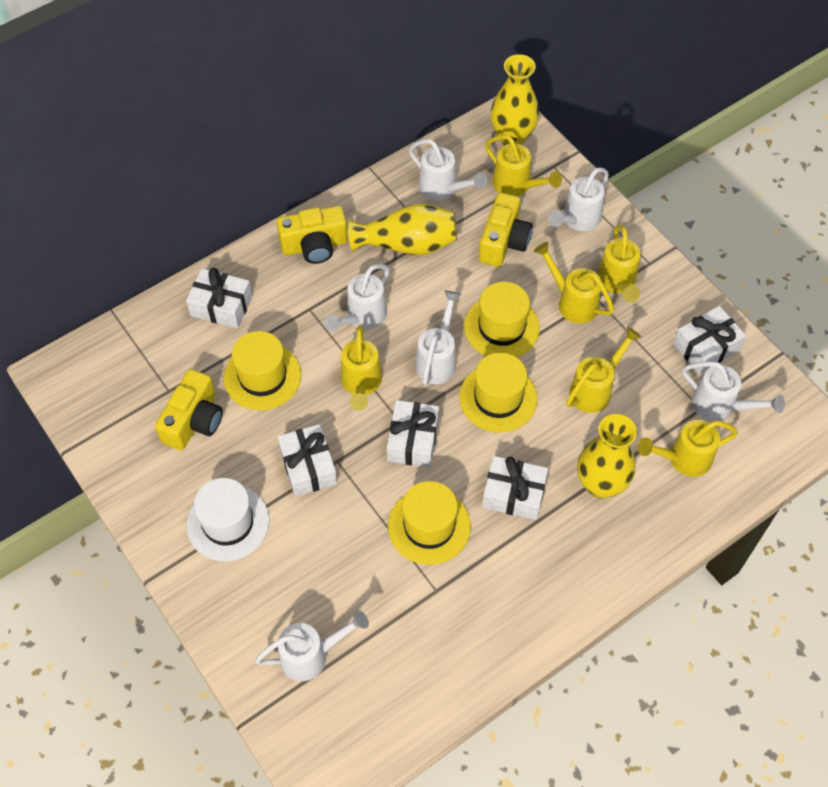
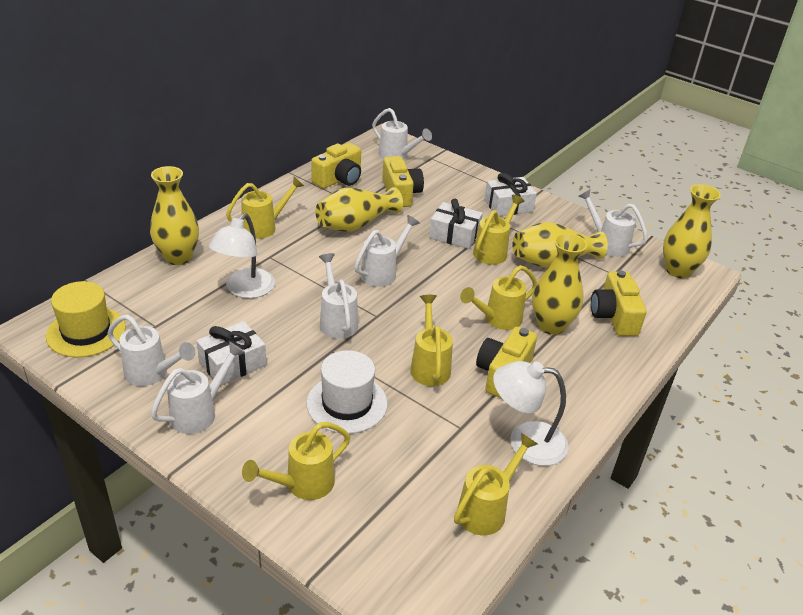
white gift: [186,268,252,329] [278,424,337,497] [387,400,439,468] [482,456,548,520] [673,306,746,374] = 5 -> [196,321,266,386] [429,199,483,249] [484,173,537,216] = 3
white lamp: none = 0 -> [209,214,275,298] [493,361,569,466] = 2
yellow camera: [155,369,223,450] [277,206,348,264] [479,193,533,267] = 3 -> [311,143,361,189] [382,156,424,207] [476,327,537,398] [591,270,647,336] = 4
yellow hat: [224,331,301,410] [388,481,471,565] [459,353,538,432] [464,282,540,357] = 4 -> [46,281,126,357] = 1
yellow vase: [348,204,457,255] [490,54,539,145] [577,414,637,499] = 3 -> [150,166,199,265] [315,187,403,232] [512,222,608,267] [532,233,587,335] [663,184,721,278] = 5

